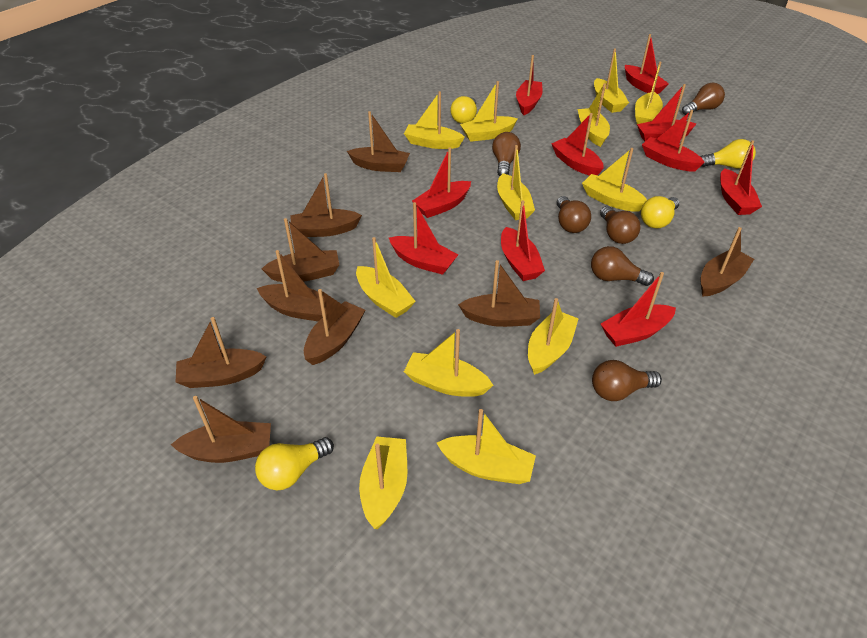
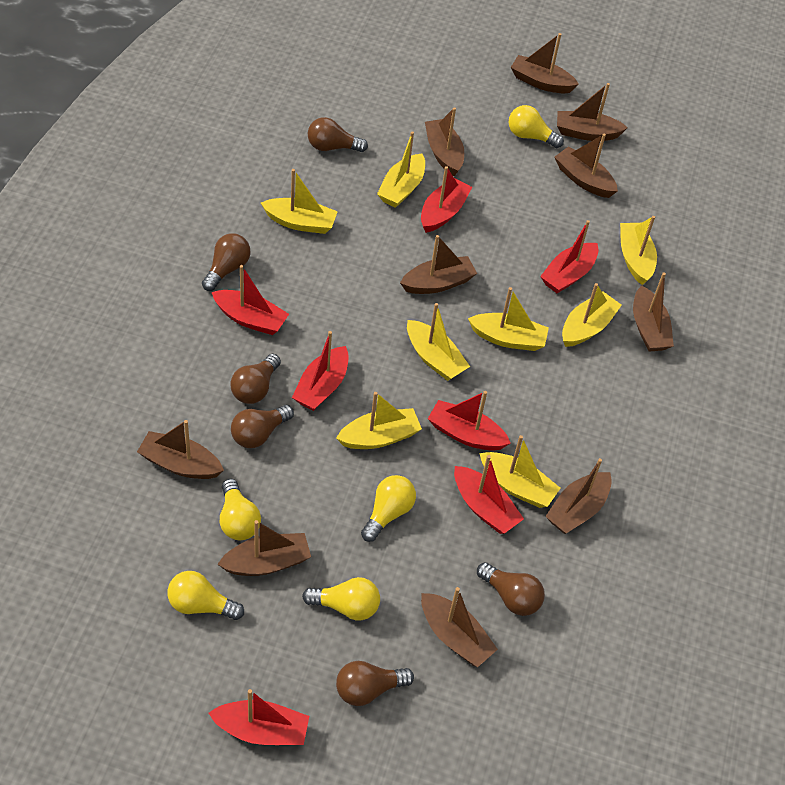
brown boat: [171,396,271,463] [176,317,267,388] [257,250,334,321] [262,218,339,282] [291,173,362,237] [304,289,365,365] [347,111,410,172] [458,260,540,327] [700,227,754,297] = 9 -> [137,420,224,479] [218,520,311,576] [400,235,477,294] [421,587,498,667] [425,107,464,176] [511,33,579,93] [545,458,612,534] [555,134,618,198] [557,83,628,141] [633,272,674,352] = 10
red boat: [389,202,458,275] [412,148,471,218] [501,200,545,281] [516,55,542,115] [551,113,603,176] [601,272,676,347] [625,34,669,94] [637,84,696,141] [642,110,705,172] [720,140,762,215] = 10 -> [209,689,309,745] [212,265,289,335] [292,331,349,411] [421,166,472,233] [428,391,511,451] [454,455,524,534] [540,220,598,293] = 7
yellow boat: [356,237,416,318] [359,436,407,529] [404,91,465,149] [404,329,493,397] [437,409,536,484] [460,81,518,142] [497,145,535,220] [528,298,579,375] [577,83,610,147] [582,148,647,212] [594,48,629,113] [635,62,663,124] = 12 -> [261,169,338,234] [336,392,422,449] [377,131,425,208] [407,303,470,381] [468,287,549,351] [479,435,561,508] [562,283,622,347] [620,216,657,285] = 8
yellow light bulb: [255,437,334,490] [450,96,477,124] [641,196,680,229] [701,139,756,169] = 4 -> [168,571,244,620] [220,479,261,540] [302,577,380,620] [361,475,416,542] [509,105,564,148] = 5

